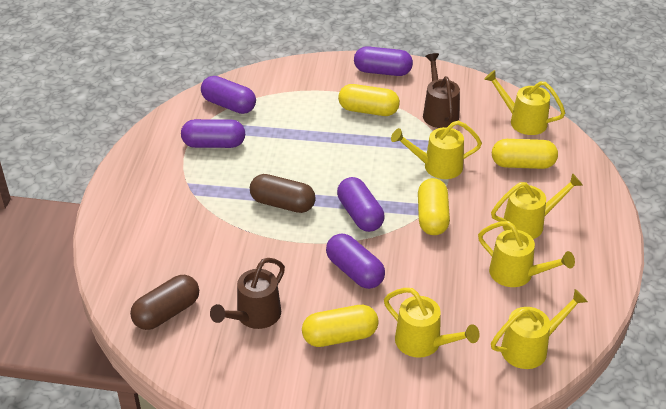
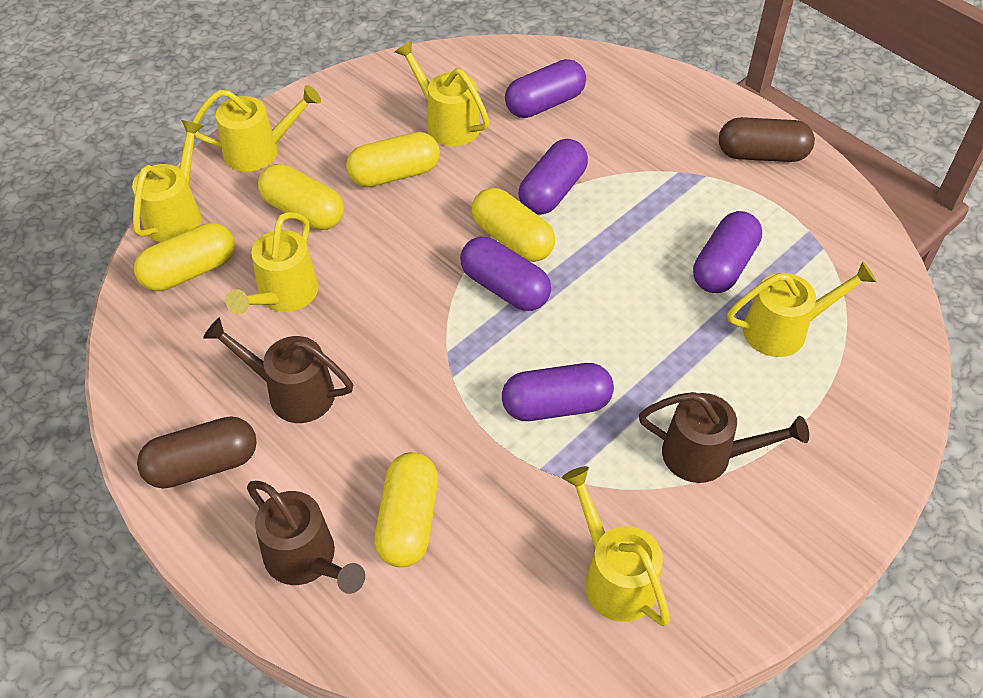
brown watering can: [210,258,285,329] [423,53,460,128] = 2 -> [203,318,353,423] [247,481,365,594] [639,392,809,483] = 3
yellow capsule: [302,305,379,347] [338,84,400,116] [418,178,450,235] [492,139,558,169] = 4 -> [134,223,235,291] [258,164,344,230] [346,132,440,187] [374,452,438,567] [472,188,555,262] = 5

